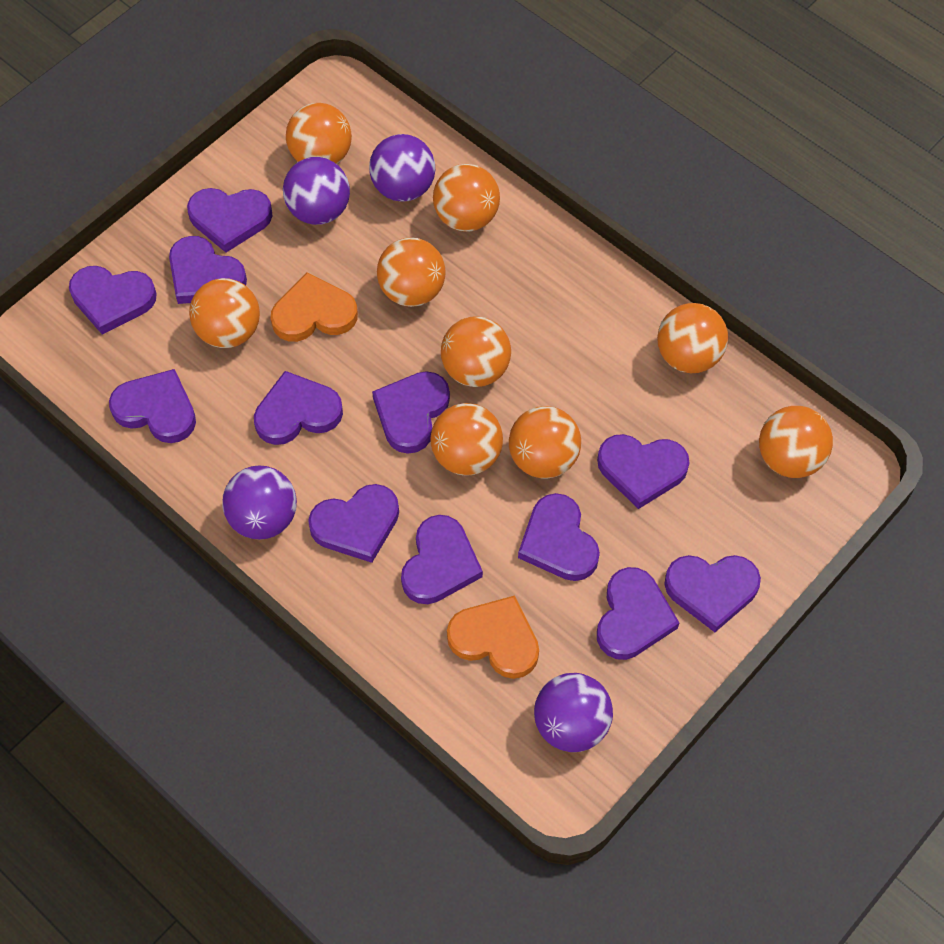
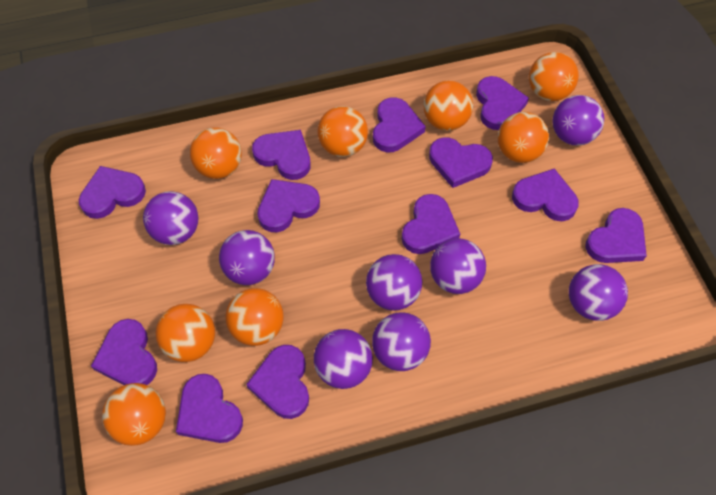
orange ball: [189,278,260,348] [286,103,352,164] [377,238,446,307] [431,403,503,476] [433,164,500,232] [441,316,511,387] [509,406,581,479] [657,303,728,373] [759,406,833,478] = 9 -> [102,383,166,446] [156,304,215,362] [190,127,242,179] [225,288,284,346] [317,106,368,157] [423,81,473,131] [498,112,549,163] [529,52,579,101] = 8
orange heart: [270,272,358,342] [447,595,539,679] = 2 -> none = 0
purple ball: [222,465,297,540] [283,157,350,225] [369,134,435,202] [534,673,613,752] = 4 -> [143,191,198,245] [219,230,275,285] [314,329,373,389] [366,254,422,311] [372,312,431,371] [430,238,486,294] [552,95,604,146] [569,264,628,321] = 8

